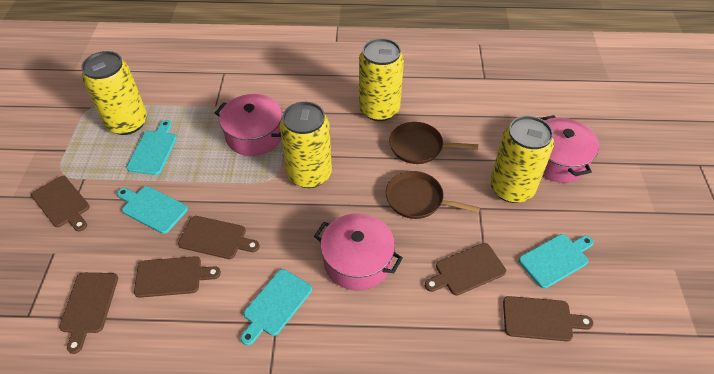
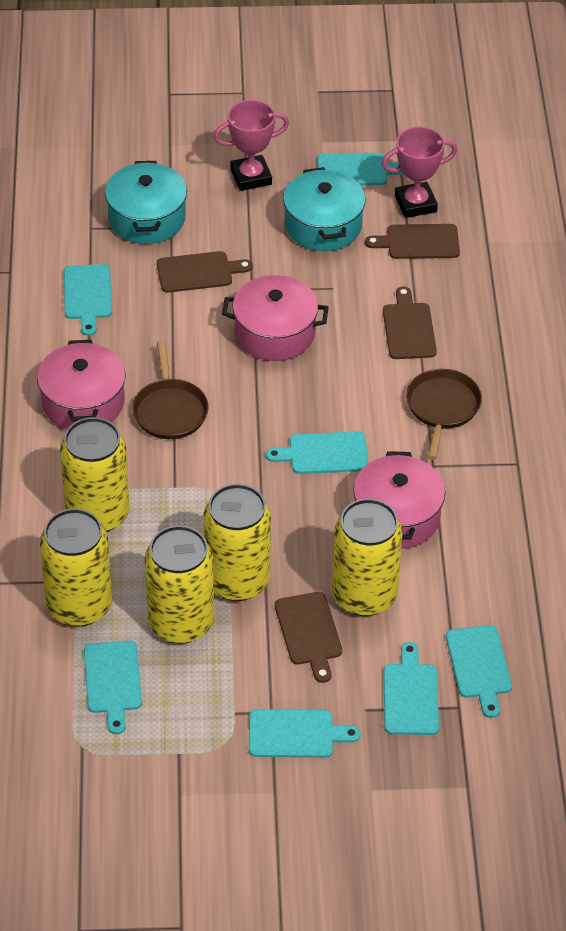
brown cutting board: [31,176,90,231] [59,273,118,354] [134,256,221,298] [178,216,260,259] [425,243,506,296] [503,296,593,341] = 6 -> [157,251,253,293] [275,592,342,683] [365,224,460,259] [383,287,437,359] = 4
pink trophy: none = 0 -> [214,100,289,191] [381,126,457,218] = 2
turquoise cutting board: [117,186,188,234] [126,120,177,175] [241,269,312,345] [519,234,594,289] = 4 -> [64,264,112,336] [84,640,142,734] [249,709,361,758] [266,432,369,474] [317,153,404,186] [383,642,439,735] [446,625,512,718] = 7
turquoise pot: none = 0 -> [105,161,187,244] [283,167,366,251] = 2
yellow can: [81,51,147,135] [280,102,332,188] [359,38,404,121] [490,116,554,203] = 4 -> [40,509,112,627] [60,417,129,532] [145,525,214,644] [203,484,271,601] [332,499,403,616] = 5

